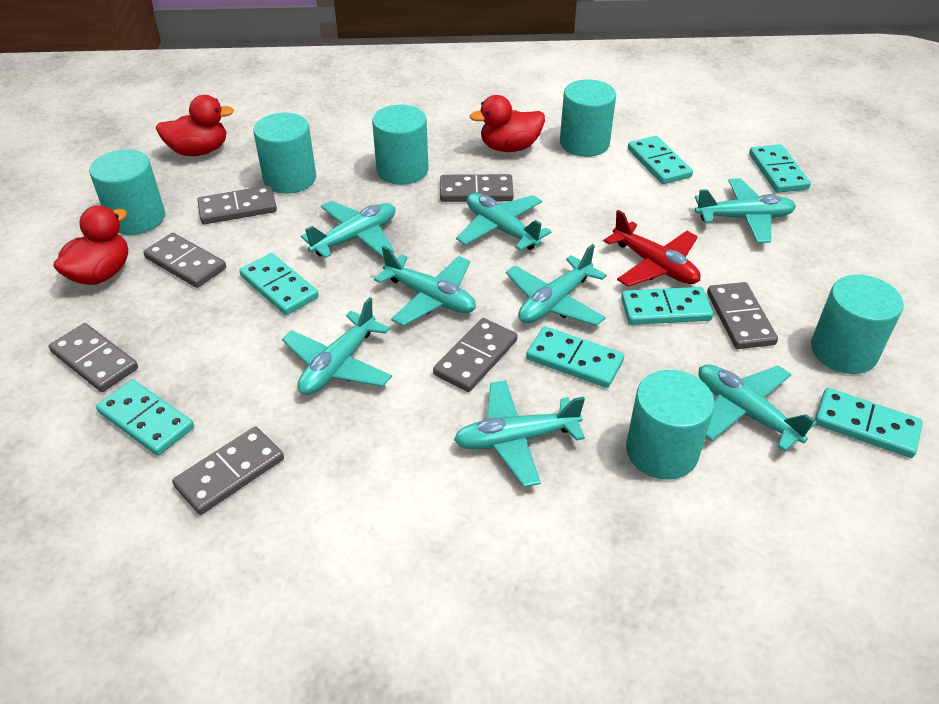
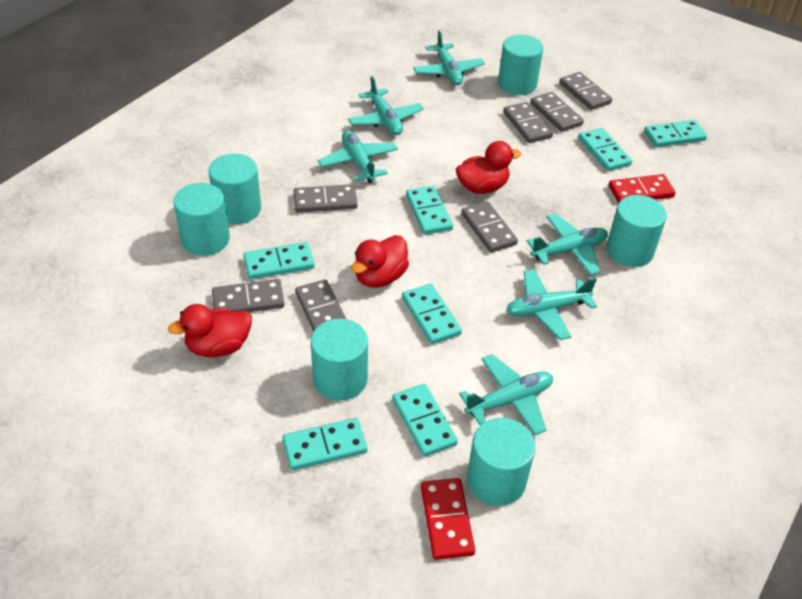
red domino: none = 0 -> [421,478,475,560] [609,174,676,203] = 2
red plane: [604,210,701,287] = 1 -> none = 0
turquoise plane: [282,297,392,395] [301,201,395,258] [374,246,476,326] [454,380,585,487] [456,193,552,251] [506,244,607,326] [695,178,796,243] [698,364,817,451] = 8 -> [318,130,398,183] [348,76,424,135] [413,30,485,85] [459,354,553,435] [506,269,597,340] [527,214,608,275] = 6

